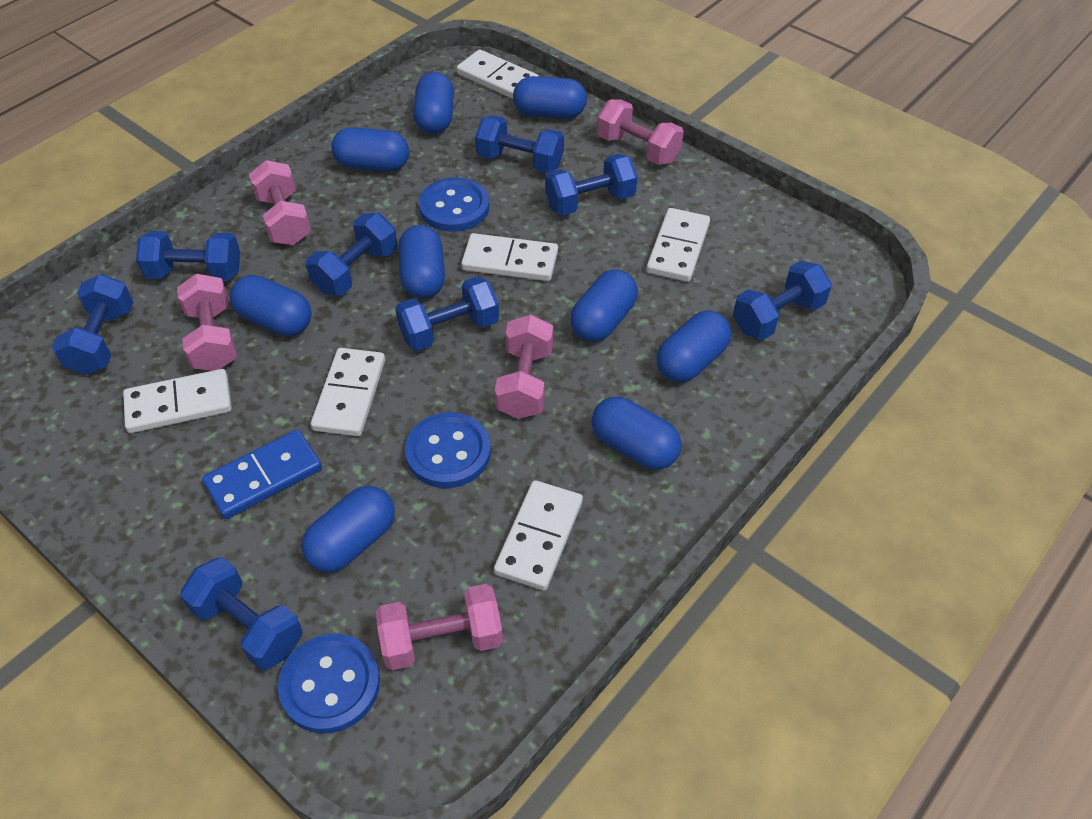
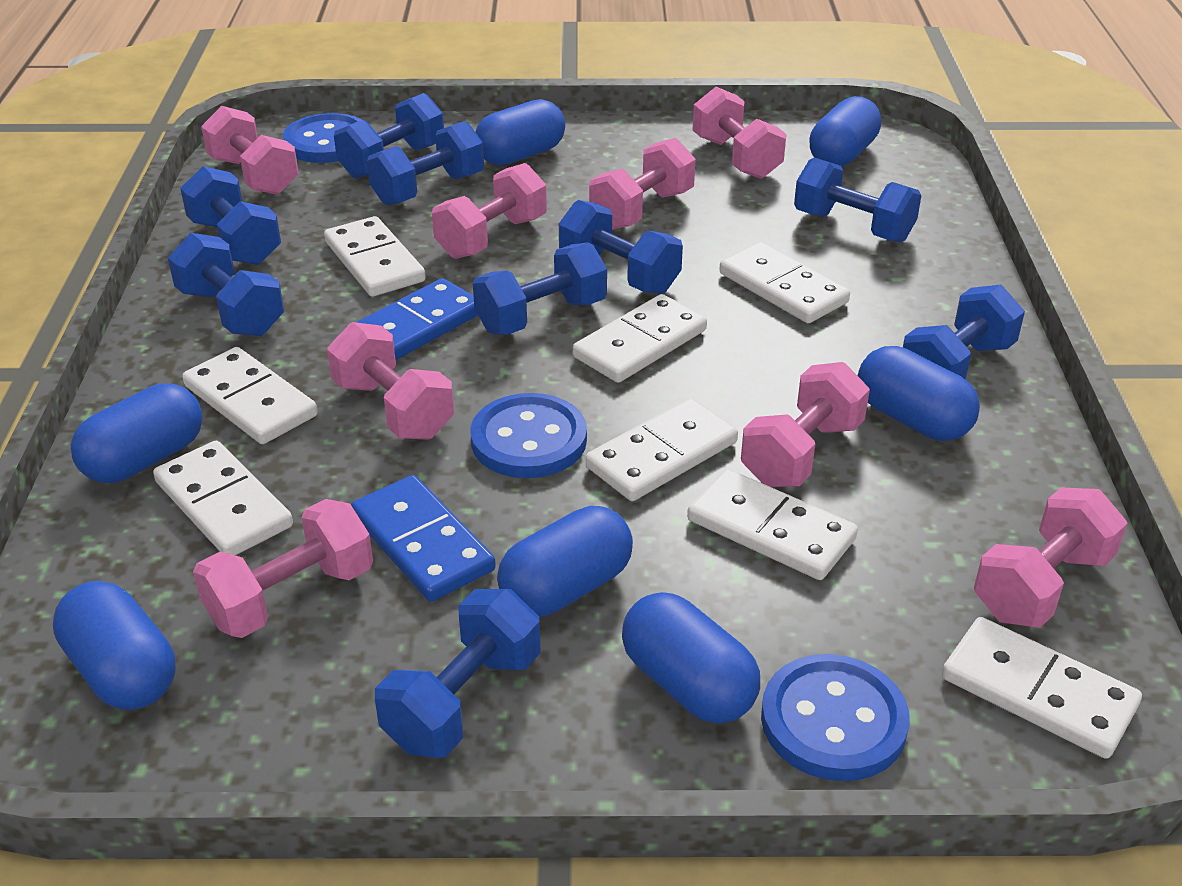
blue capsule: [230,275,312,336] [301,486,395,573] [331,127,409,172] [398,225,445,299] [413,72,454,134] [513,76,587,119] [570,269,638,342] [591,397,682,470] [656,310,731,383] = 9 -> [53,581,176,710] [71,384,203,483] [476,99,565,165] [497,506,633,617] [622,592,760,724] [809,96,881,167] [858,346,980,441] = 7
blue domino: [202,430,322,519] = 1 -> [351,475,496,602] [356,278,478,360] = 2
blue dumbbell: [52,274,133,375] [136,231,240,281] [180,557,303,671] [306,213,397,296] [395,276,499,351] [475,115,564,173] [545,154,638,215] [733,261,832,340] = 8 -> [168,233,284,336] [180,166,281,265] [334,93,444,179] [367,121,484,206] [375,589,541,758] [473,242,607,335] [559,200,683,294] [794,157,922,243] [903,285,1025,380] = 9
pink dumbbell: [177,274,237,371] [249,160,311,245] [376,584,503,670] [495,314,553,419] [597,99,684,165] = 5 -> [193,499,373,638] [201,106,299,195] [327,322,454,440] [432,163,547,259] [589,138,696,230] [693,87,786,179] [741,362,870,487] [974,487,1128,628] = 8
white domino: [123,369,232,433] [311,348,385,436] [457,49,539,99] [461,233,558,281] [494,480,583,591] [646,208,710,282] = 6 -> [153,441,293,555] [182,347,318,444] [324,216,426,296] [573,294,707,383] [586,398,738,501] [687,469,858,580] [719,242,850,323] [942,617,1142,759] = 8

